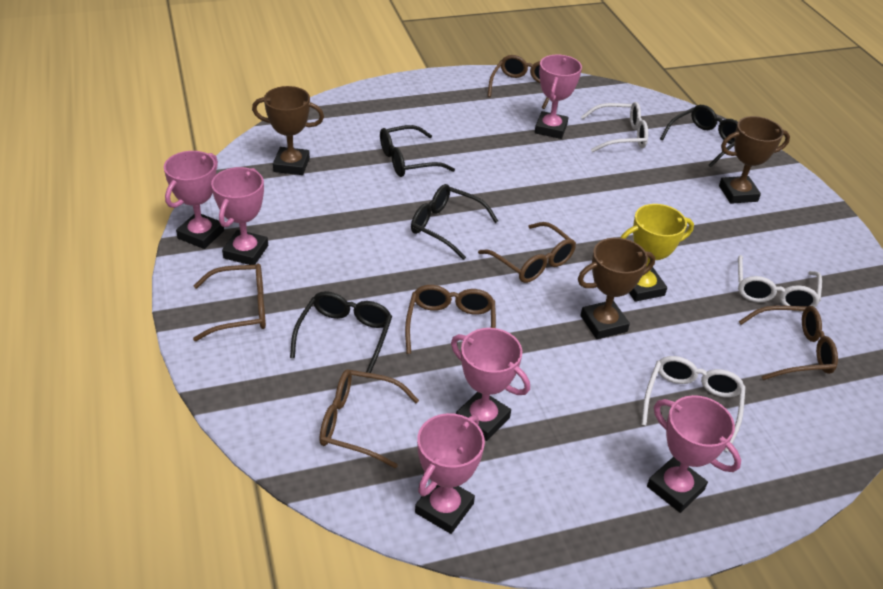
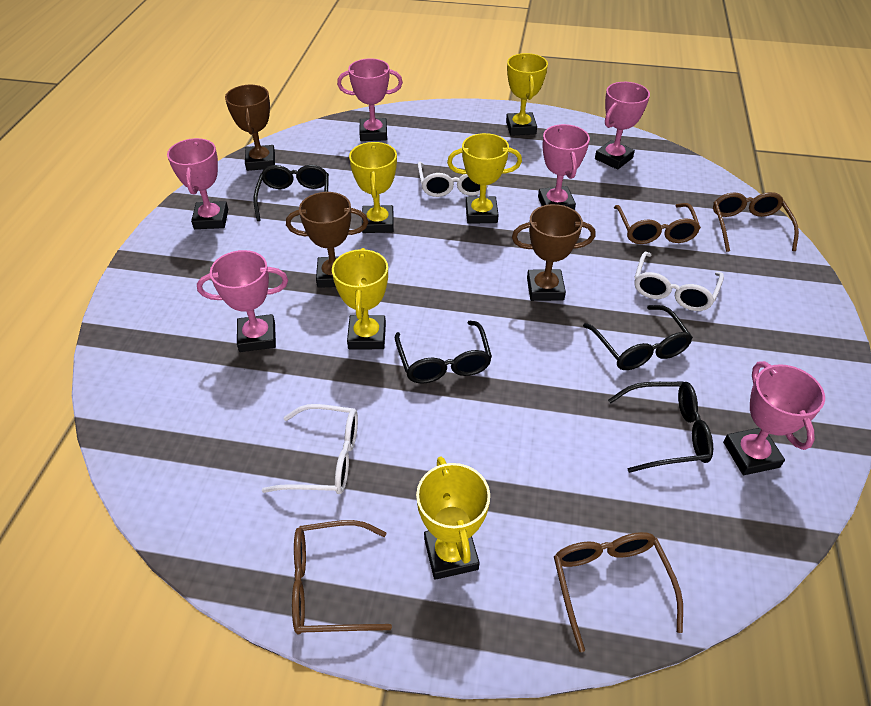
brown glasses: [193,264,266,341] [319,369,419,468] [405,285,496,354] [478,222,576,283] [488,55,549,109] [739,306,838,380] = 6 -> [292,520,392,635] [554,532,683,652] [614,203,701,244] [713,192,799,252] = 4
yellow trophy: [621,204,694,302] = 1 -> [332,248,388,349] [349,142,397,233] [416,457,490,580] [447,133,522,224] [506,53,548,136] = 5

